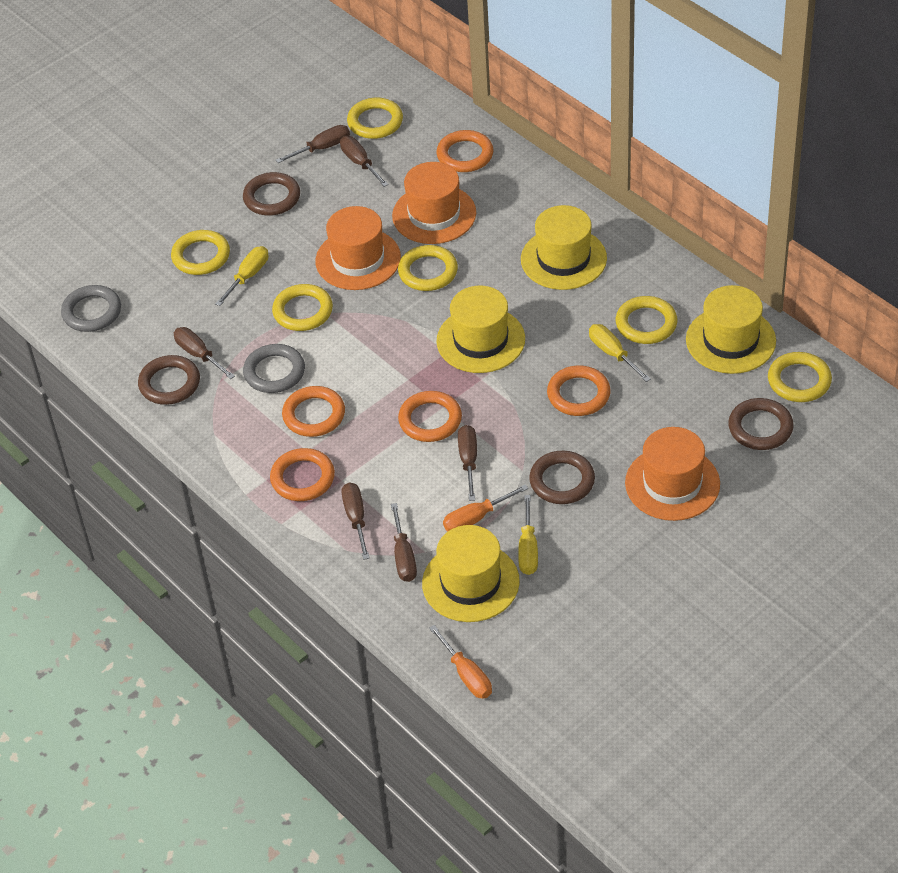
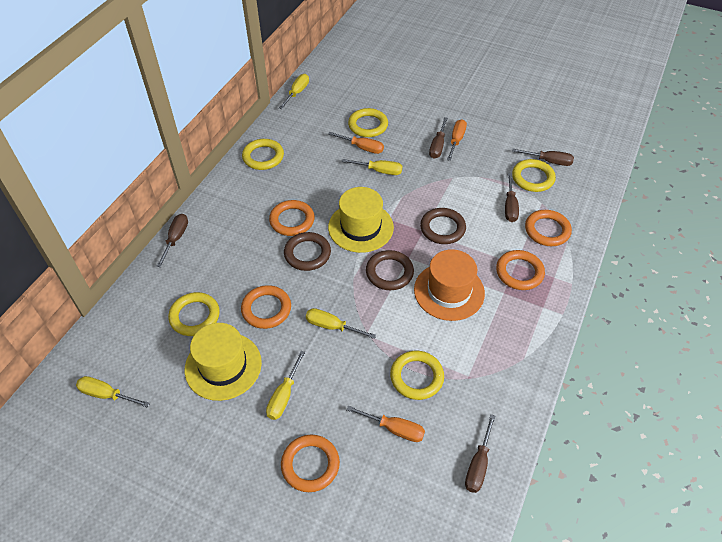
brown ring: [138,355,200,405] [243,172,300,216] [529,451,595,504] [728,398,794,450] = 4 -> [284,232,331,271] [366,250,414,290] [420,208,466,244] = 3
brown screwdriver: [174,327,235,379] [276,125,350,163] [340,136,389,187] [341,483,369,560] [391,503,417,582] [458,425,477,501] = 6 -> [156,214,188,267] [429,117,448,159] [465,414,496,493] [505,173,519,222] [512,149,574,166] = 5
grey ring: [61,285,121,332] [243,344,305,393] = 2 -> none = 0
orange hat: [315,206,401,290] [392,162,476,244] [625,427,720,521] = 3 -> [414,249,485,321] = 1
orange screwdriver: [429,625,492,699] [443,485,528,531] = 2 -> [328,132,384,154] [346,405,425,442] [447,119,467,161] = 3
yellow hat: [422,525,520,622] [436,286,525,373] [521,205,607,290] [686,285,776,374] = 4 -> [185,323,262,401] [328,187,394,253] = 2
yellow ring: [171,230,230,275] [272,284,333,331] [347,98,403,139] [398,245,458,291] [616,296,678,344] [768,352,832,402] = 6 -> [168,292,220,336] [242,139,284,170] [348,108,388,137] [390,351,444,400] [512,159,556,192] = 5
yellow screwdriver: [215,246,269,306] [518,495,538,575] [589,324,651,382] = 3 -> [76,376,150,407] [266,351,305,420] [279,74,309,109] [306,308,376,339] [342,159,402,175] = 5

